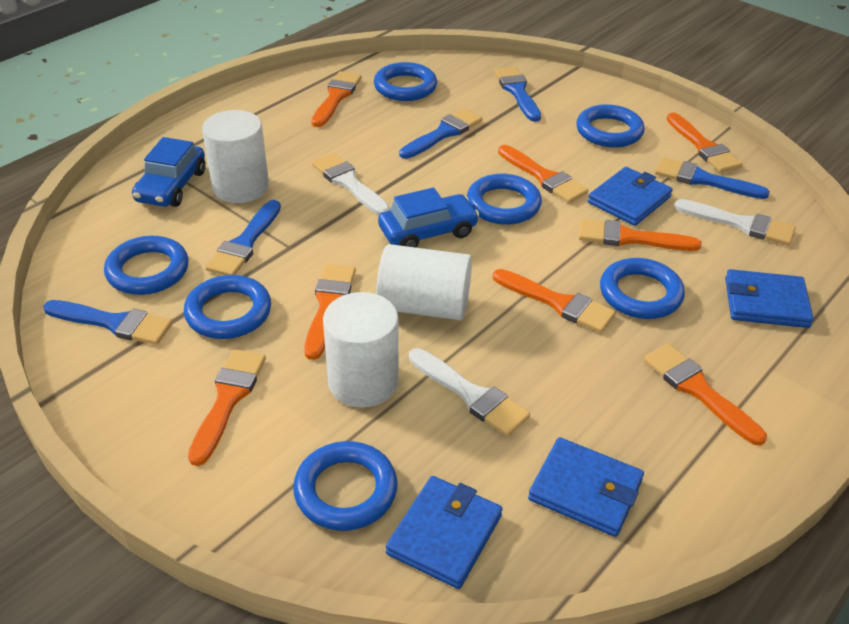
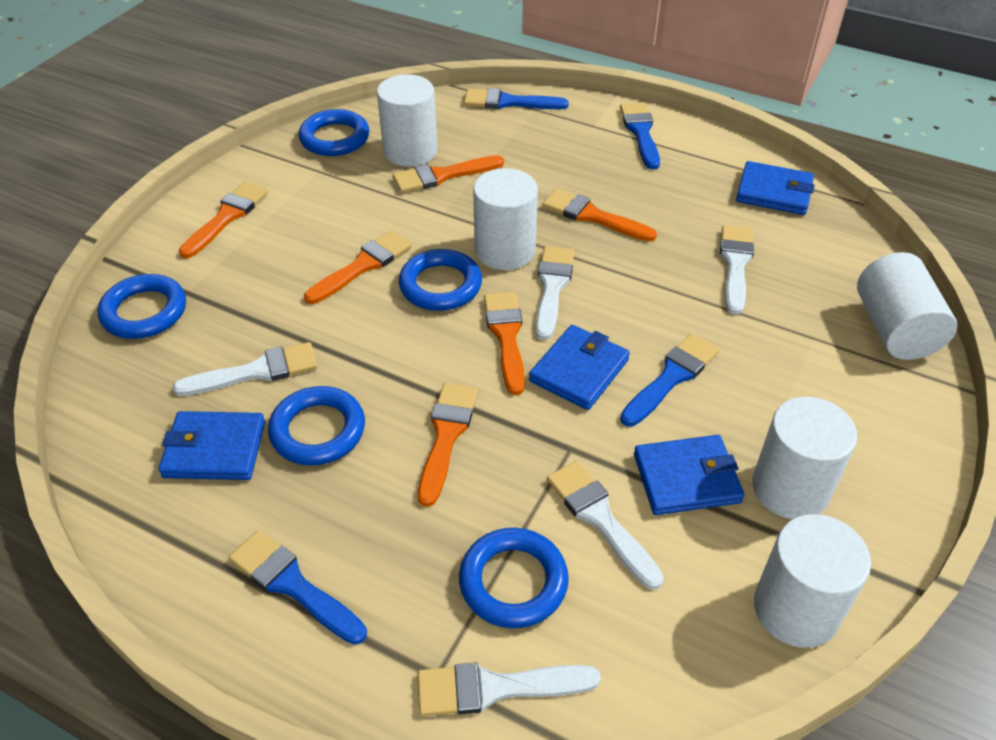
blue brush: [43,300,173,345] [205,200,281,275] [399,108,482,159] [494,66,541,122] [655,157,770,199] = 5 -> [229,530,367,645] [464,88,569,109] [620,102,660,170] [620,333,719,427] = 4
blue car: [132,137,206,207] [378,188,479,248] = 2 -> none = 0
blue ring: [104,236,189,295] [184,275,271,339] [293,441,398,531] [374,62,437,101] [467,174,542,225] [576,104,645,148] [600,258,685,319] = 7 -> [97,274,186,339] [268,386,365,466] [298,109,369,156] [399,249,482,311] [459,528,569,628] = 5
orange brush: [188,349,266,466] [304,264,356,360] [311,71,362,127] [493,269,616,333] [498,145,588,203] [579,219,702,251] [644,344,767,445] [667,113,743,172] = 8 -> [179,182,268,258] [304,230,412,304] [393,155,504,193] [418,383,478,507] [484,292,525,395] [542,189,657,242] = 6
white brush: [312,153,390,215] [409,348,530,437] [674,199,796,246] = 3 -> [173,342,318,396] [417,662,601,716] [535,246,575,340] [547,461,664,590] [720,225,754,315] = 5
white cylinder: [202,110,269,203] [323,292,399,408] [376,244,472,320] = 3 -> [377,74,438,167] [473,168,538,270] [752,397,857,519] [754,514,871,648] [857,252,957,360] = 5

